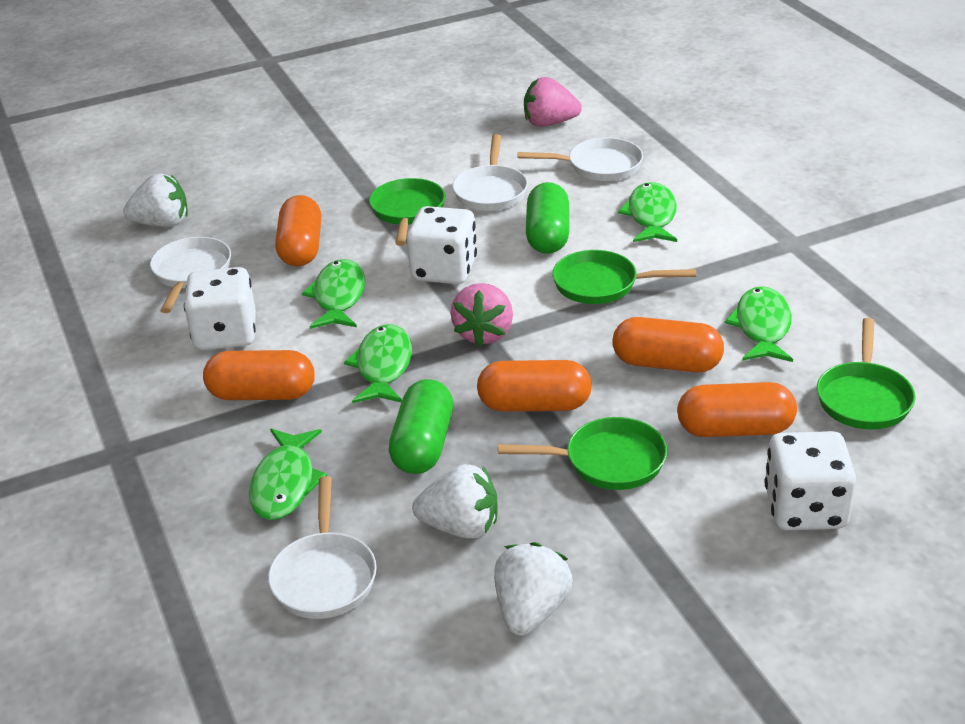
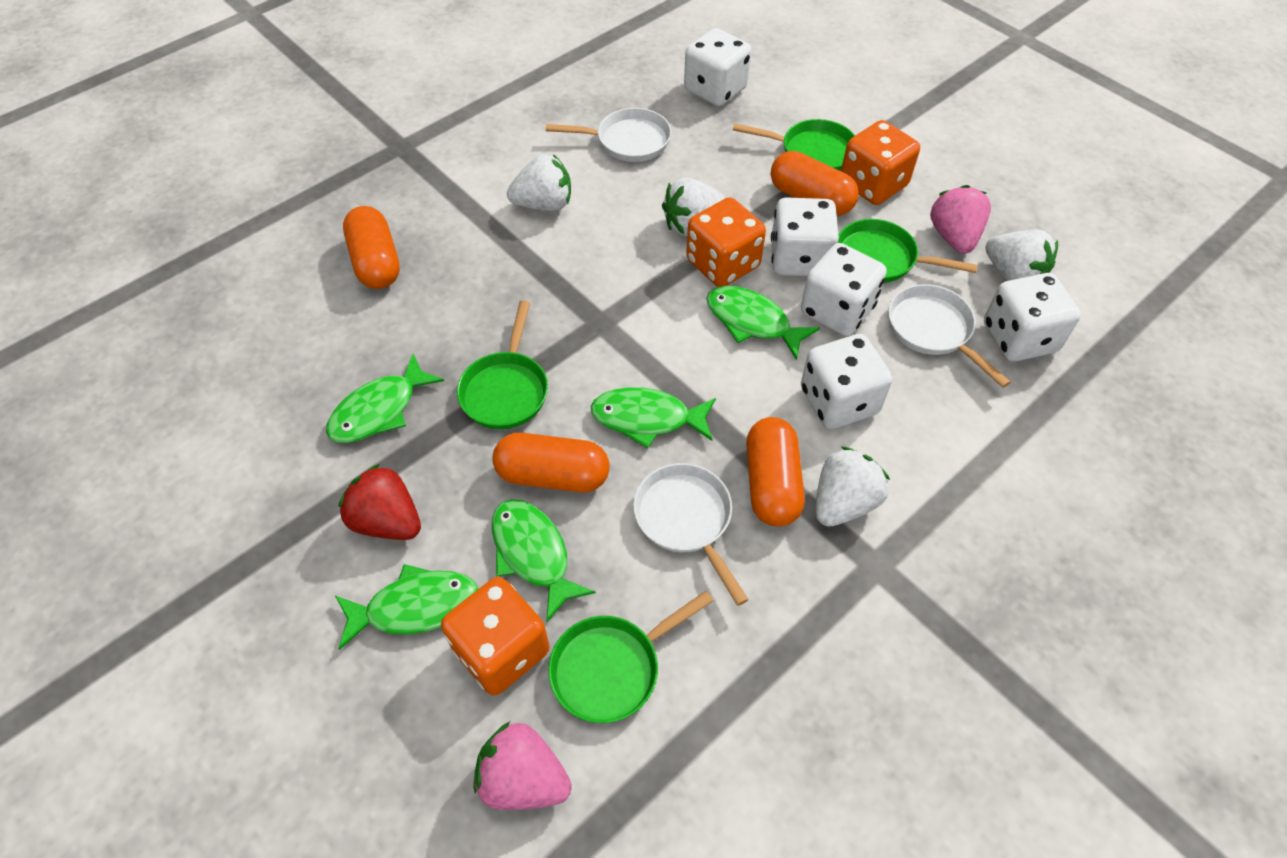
green capsule: [389,379,453,474] [526,182,569,254] = 2 -> none = 0
orange capsule: [203,350,315,400] [275,195,321,267] [477,360,592,412] [613,317,724,372] [677,382,797,437] = 5 -> [343,206,400,289] [492,433,609,493] [746,417,805,526] [771,151,859,216] = 4
orange dice: none = 0 -> [441,577,550,696] [686,197,766,287] [841,120,920,205] = 3
red strawberry: none = 0 -> [338,464,421,540] = 1
white dice: [184,267,256,350] [407,206,477,284] [765,431,856,530] = 3 -> [684,28,751,106] [771,197,839,276] [801,243,887,336] [801,334,892,429] [984,273,1081,362] = 5
white pan: [150,237,231,313] [268,476,377,619] [452,134,528,211] [518,138,643,181] = 4 -> [546,108,671,162] [633,463,749,606] [888,284,1011,388] = 3
white strawberry: [123,174,188,227] [412,464,498,539] [494,542,573,636] = 3 -> [507,154,571,211] [662,178,725,236] [816,446,890,527] [985,230,1058,281] = 4

